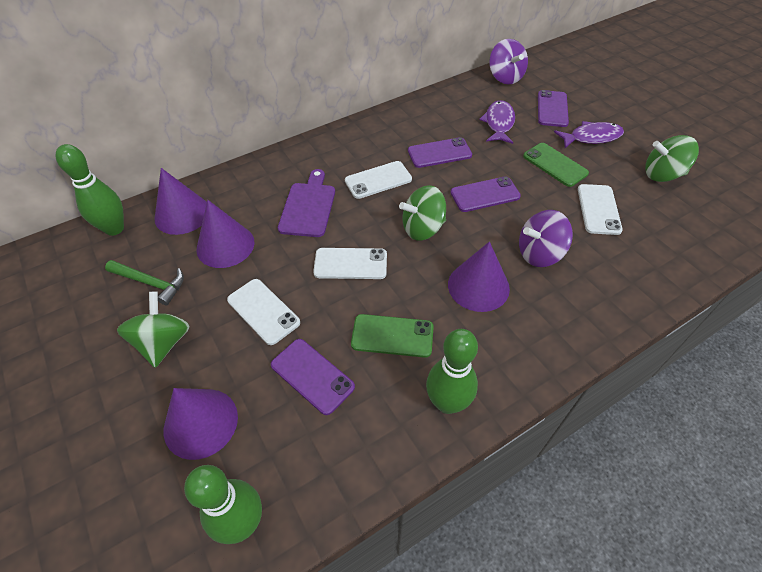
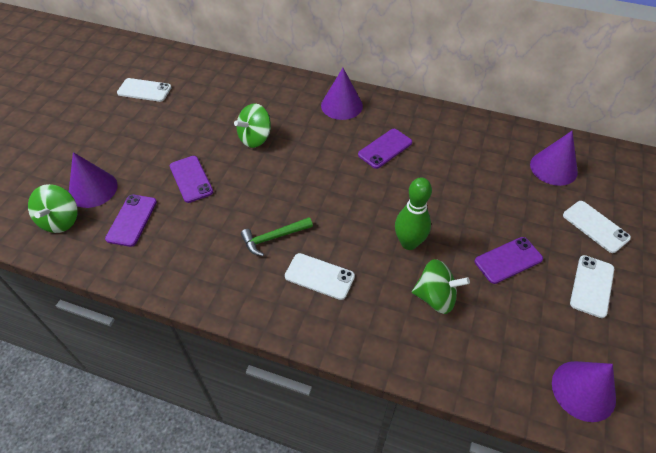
green bowling pin: [56,144,124,236] [184,465,262,544] [426,329,478,414] = 3 -> [395,177,432,250] = 1
green phone: [351,314,434,358] [523,143,589,187] = 2 -> none = 0
purple cutting board: [278,169,335,237] = 1 -> none = 0
purple fish: [479,100,515,144] [554,121,624,148] = 2 -> none = 0
purple spinning top: [489,39,528,84] [519,210,573,267] = 2 -> none = 0

